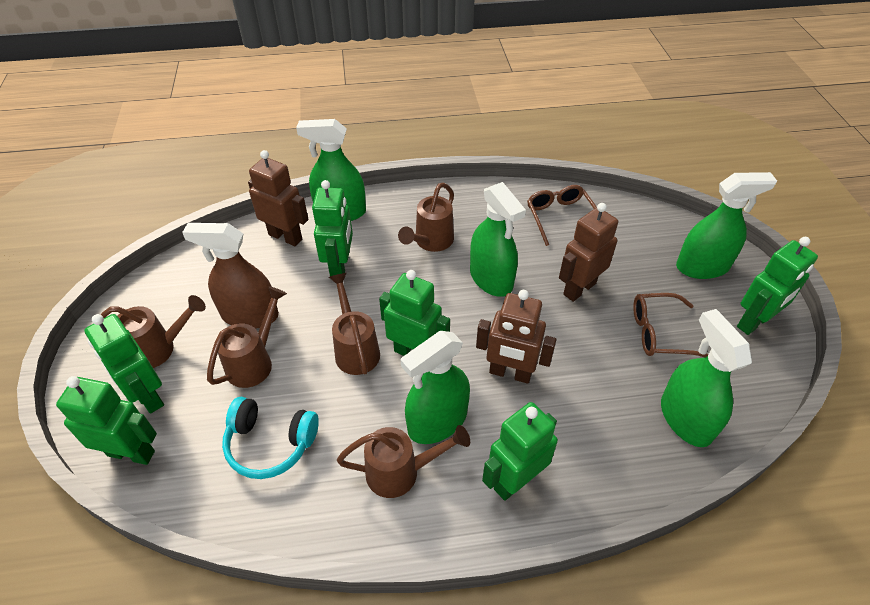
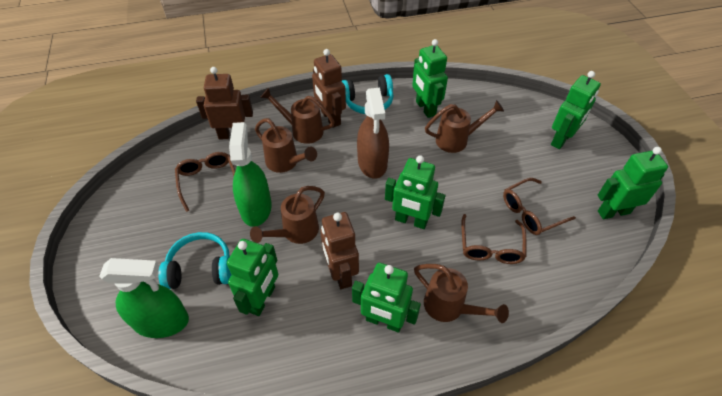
brown glasses: [527,185,597,246] [633,293,708,357] = 2 -> [175,152,235,212] [461,214,526,264] [503,178,576,235] = 3
green spray bottle: [296,119,366,221] [401,331,470,444] [470,182,526,297] [661,309,752,447] [676,172,777,279] = 5 -> [99,258,189,338] [229,122,272,227] = 2
turquoise headphones: [222,397,319,479] = 1 -> [158,232,232,289] [342,74,393,114] = 2

